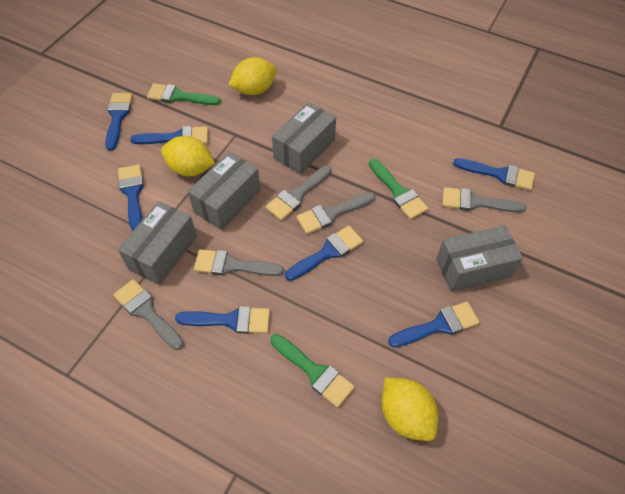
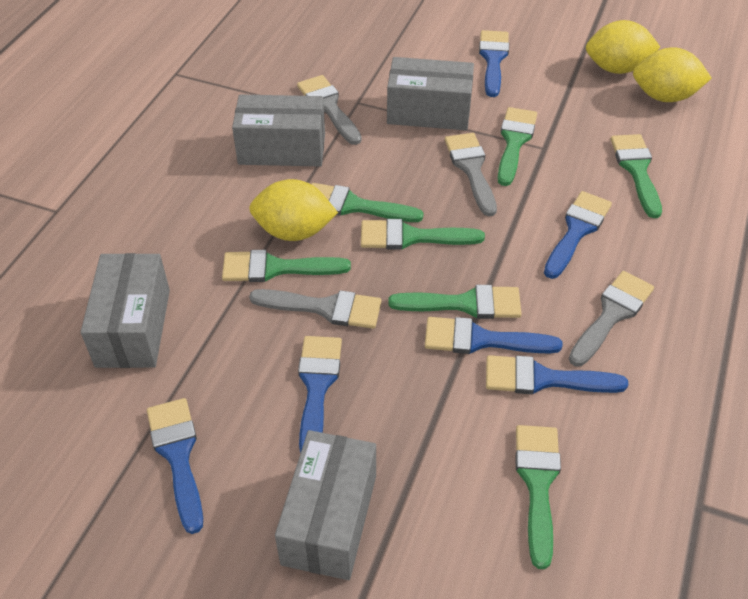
blue brush: [105,93,133,151] [118,164,144,232] [130,126,208,144] [175,306,270,334] [285,226,363,281] [388,301,480,347] [453,158,535,190] = 7 -> [147,398,203,534] [298,336,342,453] [425,317,562,354] [479,30,509,97] [486,355,628,394] [544,191,612,279] = 6
green brush: [147,83,221,105] [270,334,355,408] [369,159,428,219] = 3 -> [222,250,351,282] [311,183,424,222] [361,219,485,250] [388,285,522,319] [497,107,537,186] [515,425,561,569] [611,134,662,218] = 7
grey brush: [113,279,184,350] [194,249,284,276] [265,166,331,221] [296,192,375,234] [443,187,527,213] = 5 -> [249,289,382,329] [297,75,362,145] [445,133,497,216] [569,271,654,366] = 4

